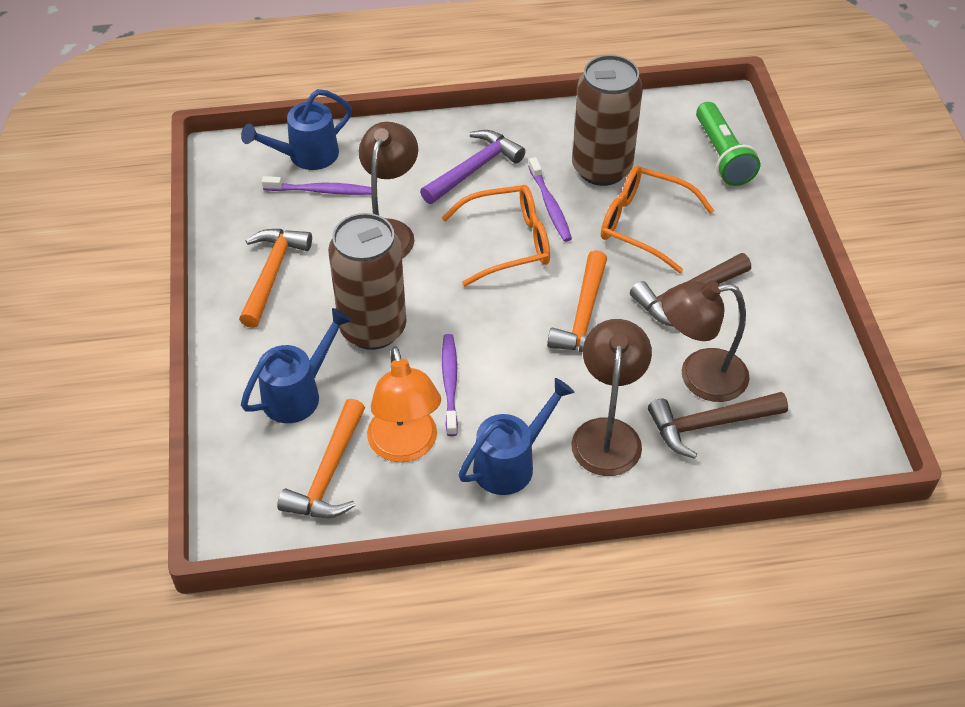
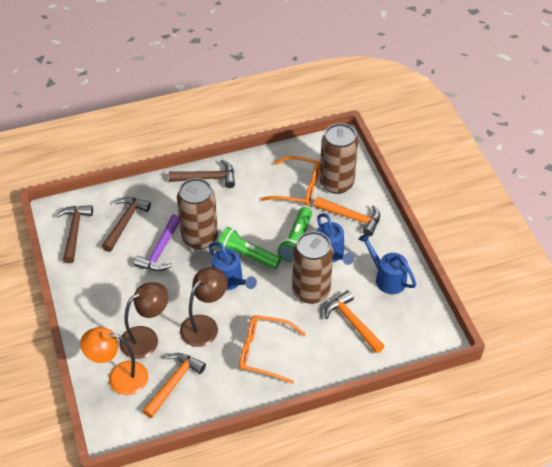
brown can: [328,213,407,350] [572,55,643,186] = 2 -> [177,178,218,250] [292,231,333,304] [320,123,358,194] = 3
brown hammer: [630,253,751,326] [648,392,788,459] = 2 -> [56,205,93,263] [102,197,151,252] [169,160,235,188] = 3
brown lamp: [359,122,418,259] [571,319,652,476] [662,280,750,402] = 3 -> [119,282,169,359] [180,267,227,347] = 2
green flashlight: [696,102,760,186] = 1 -> [217,227,281,269] [277,207,312,262] = 2
purple toothbrush: [261,176,371,195] [442,334,458,436] [528,157,572,242] = 3 -> none = 0

